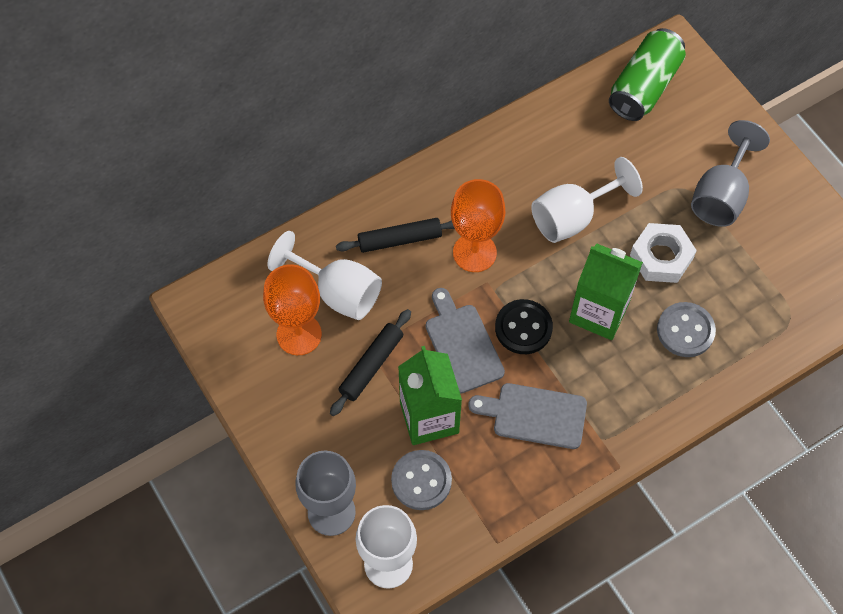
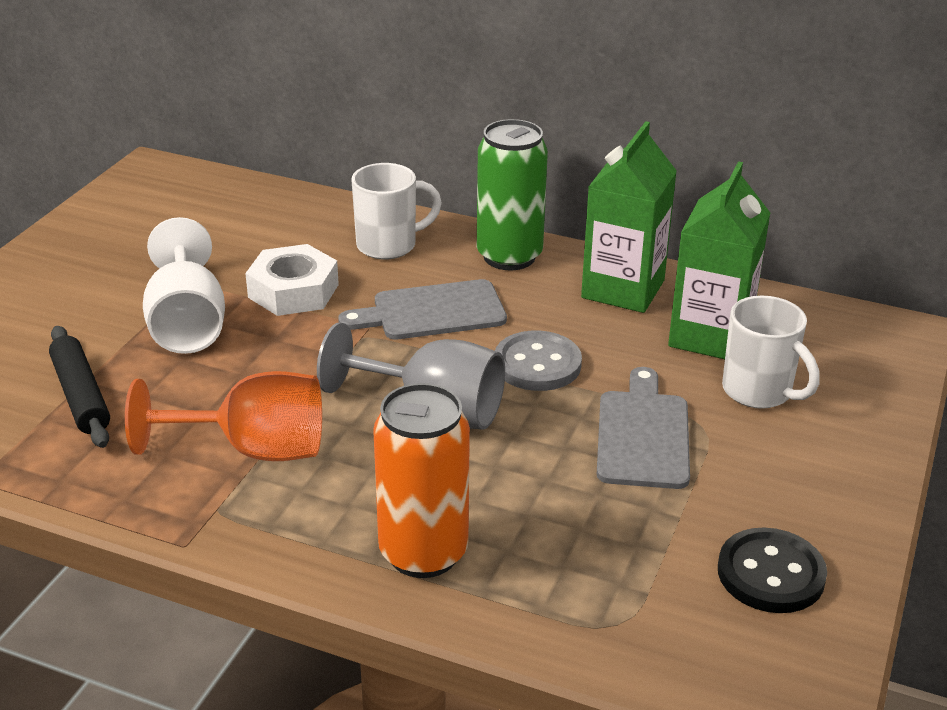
black rolling pin: [330,309,411,416] [336,218,455,253] = 2 -> [49,326,110,448] = 1
grey button: [391,450,452,510] [657,302,716,357] = 2 -> [495,331,582,391] = 1
grey goblet: [295,451,356,536] [691,120,770,227] = 2 -> [317,322,505,430] = 1
orange can: none = 0 -> [373,383,470,578] = 1
orange goblet: [263,264,322,355] [451,179,505,272] = 2 -> [125,371,322,461] = 1
white goblet: [267,231,382,320] [356,505,417,589] [531,157,643,243] = 3 -> [143,217,225,354] = 1
white mug: none = 0 -> [351,163,442,260] [722,296,820,409] = 2

